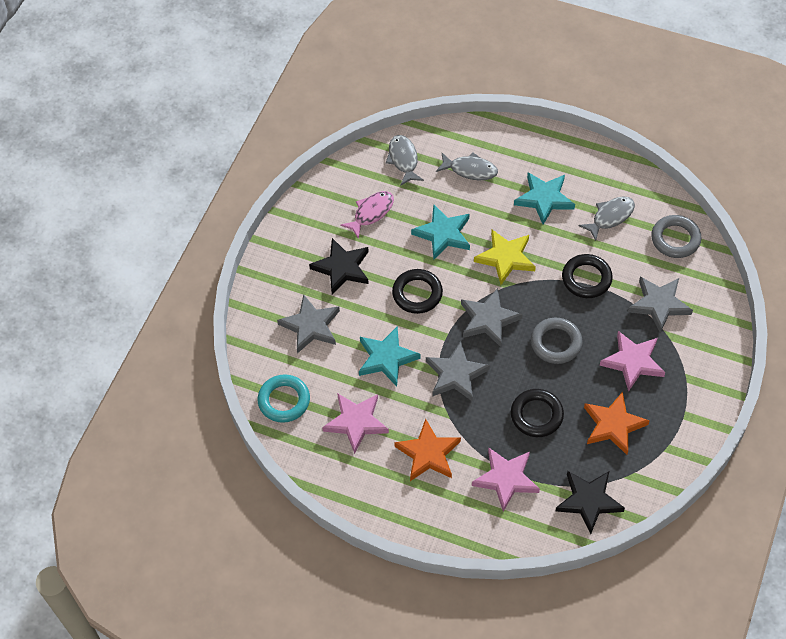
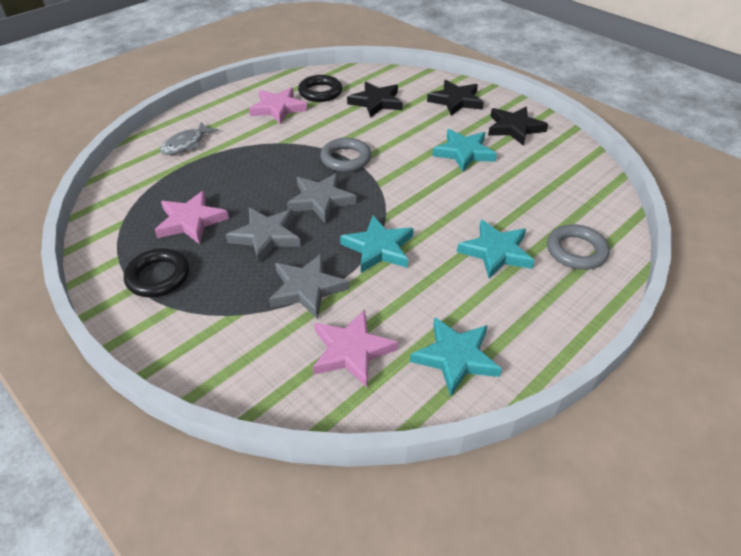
black ring: [392,269,443,314] [511,389,564,437] [562,254,613,298] = 3 -> [124,248,189,297] [298,75,342,102] = 2
black star: [309,238,369,294] [556,471,625,534] = 2 -> [347,82,403,118] [427,80,484,116] [488,106,548,146] = 3
grey fish: [386,135,424,186] [436,152,498,180] [579,197,635,241] = 3 -> [160,122,218,155] = 1
grey star: [277,294,340,353] [426,341,490,402] [461,288,523,347] [628,277,693,333] = 4 -> [226,208,301,263] [269,253,349,319] [287,173,357,224] = 3
orange star: [394,419,461,481] [584,392,650,455] = 2 -> none = 0
pink fish: [340,191,394,239] = 1 -> none = 0
turquoise ring: [257,374,310,423] = 1 -> none = 0
turquoise star: [359,326,421,387] [411,205,470,259] [514,172,575,225] = 3 -> [340,216,414,273] [410,317,502,396] [432,129,497,172] [457,220,534,279] = 4
yellow star: [474,230,536,285] = 1 -> none = 0

